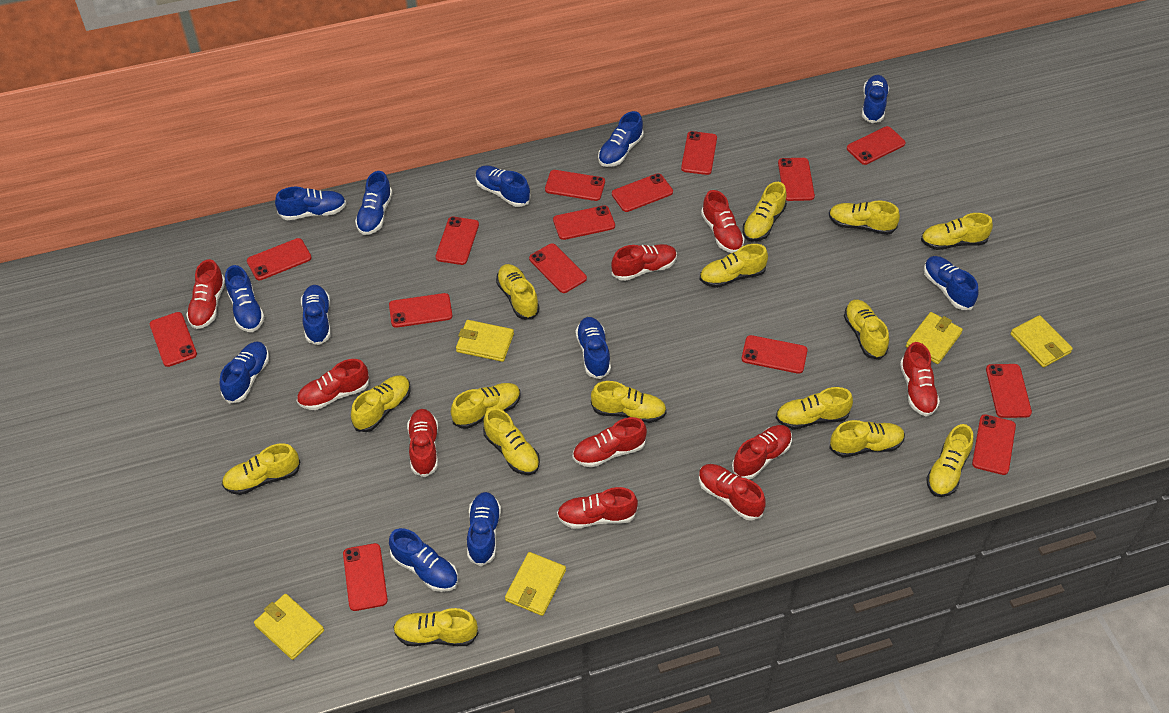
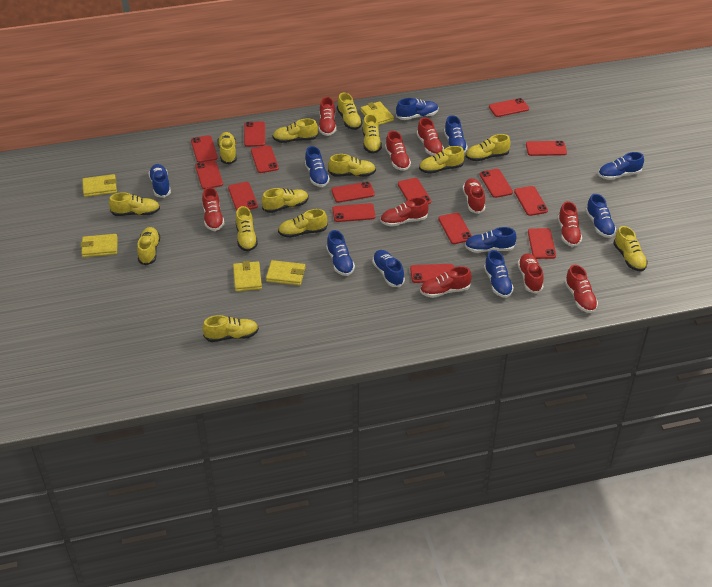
blue shoe: [220,342,269,404] [225,265,265,332] [275,187,346,220] [301,285,331,345] [355,171,392,235] [389,528,458,592] [467,492,501,566] [475,165,531,207] [576,317,611,379] [598,111,644,167] [862,75,889,123] [924,256,979,310] = 12 -> [149,164,171,198] [305,146,330,187] [326,230,355,276] [372,250,405,287] [396,98,438,120] [444,115,468,153] [465,227,517,253] [484,250,514,298] [585,194,616,238] [598,152,644,180] = 10
yellow shoe: [222,443,300,495] [351,375,410,432] [393,608,479,646] [451,383,521,429] [483,408,540,475] [496,264,540,320] [591,381,667,423] [700,244,768,288] [743,182,787,242] [776,387,853,429] [829,201,900,235] [829,420,905,457] [844,300,889,360] [921,213,993,250] [926,424,973,497] = 15 -> [109,192,160,216] [137,227,160,265] [202,315,259,342] [218,132,237,164] [236,206,258,252] [262,188,309,213] [273,119,318,143] [278,209,328,238] [328,154,376,177] [337,93,362,130] [363,114,382,154] [419,146,465,174] [466,134,511,161] [613,226,648,272] = 14

